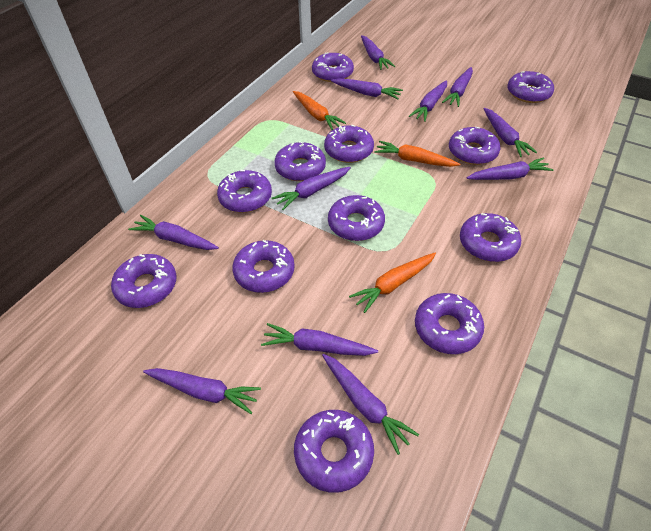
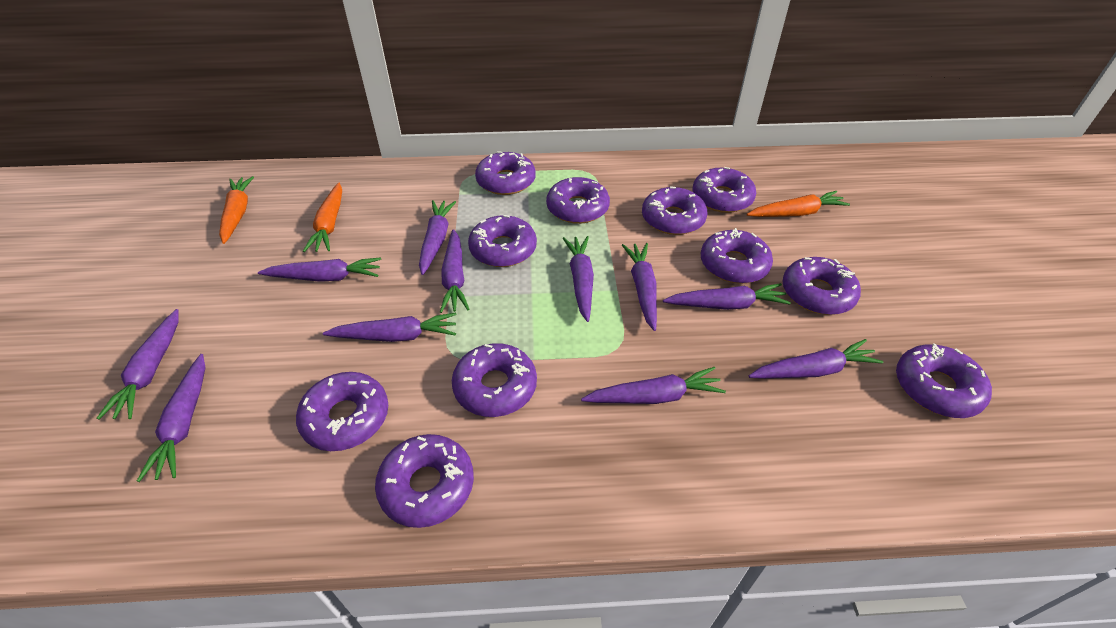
purple donut: [111,254,177,308] [217,170,272,213] [232,240,295,293] [274,141,326,181] [294,410,374,493] [312,53,354,82] [324,125,374,163] [328,195,385,241] [415,293,484,354] [449,127,500,165] [460,213,521,262] [507,71,554,103] = 12 -> [296,372,388,451] [375,434,474,528] [452,343,537,417] [468,215,537,267] [475,151,536,195] [546,177,610,224] [642,186,707,235] [693,167,756,213] [701,228,773,284] [782,257,861,315] [896,343,992,418] = 11

